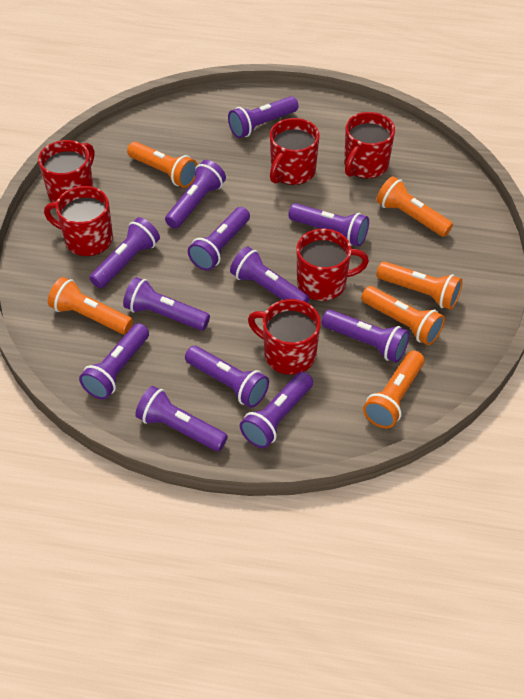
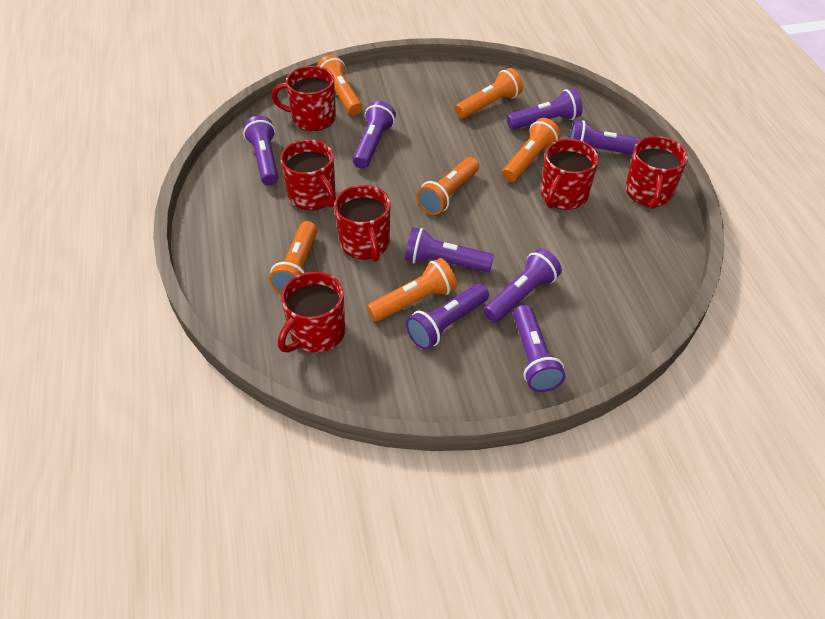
purple flashlight: [79,323,149,400] [90,217,160,289] [123,277,210,331] [135,386,228,451] [165,160,226,229] [185,346,269,408] [188,207,250,271] [228,96,299,138] [230,247,310,303] [240,372,313,448] [288,203,369,247] [322,309,409,363] = 12 -> [243,115,278,186] [353,101,396,169] [405,227,494,272] [406,284,489,350] [483,248,562,322] [507,88,583,130] [513,305,566,392] [569,120,643,154] = 8

